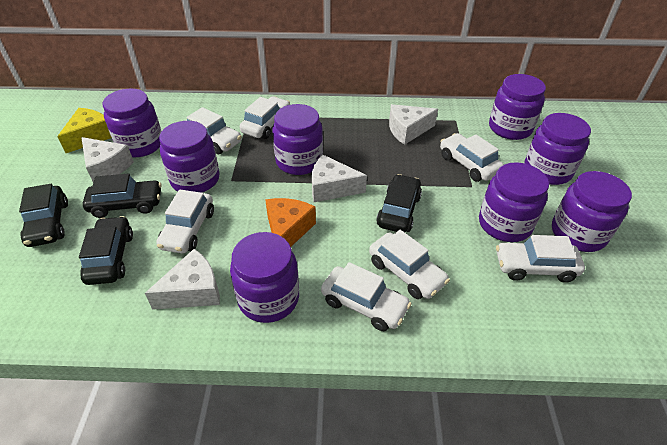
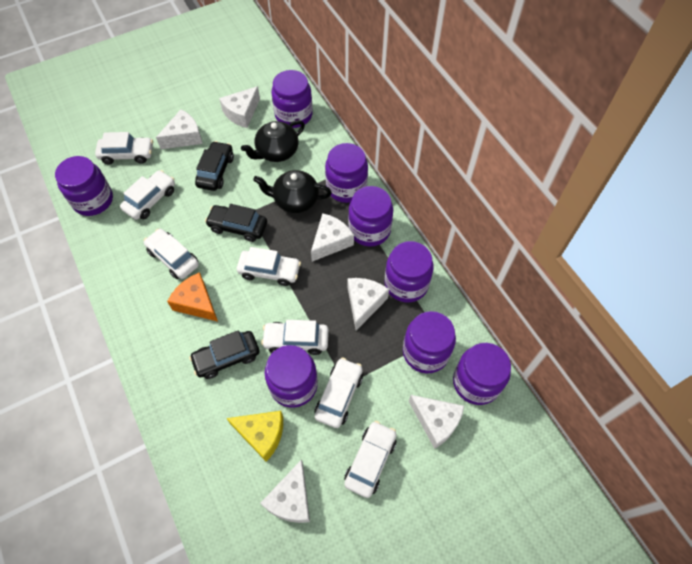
black car: [19,184,68,247] [79,216,133,285] [83,173,162,218] [376,174,422,232] = 4 -> [189,330,259,379] [195,141,234,191] [205,204,267,242] = 3
black teapot: none = 0 -> [241,120,305,162] [253,170,332,213] = 2
white cheese: [81,137,134,183] [145,249,220,310] [312,155,367,202] [389,104,438,145] = 4 -> [156,109,203,149] [219,86,260,128] [260,459,310,523] [311,213,354,262] [348,278,389,330] [409,395,464,449] = 6

